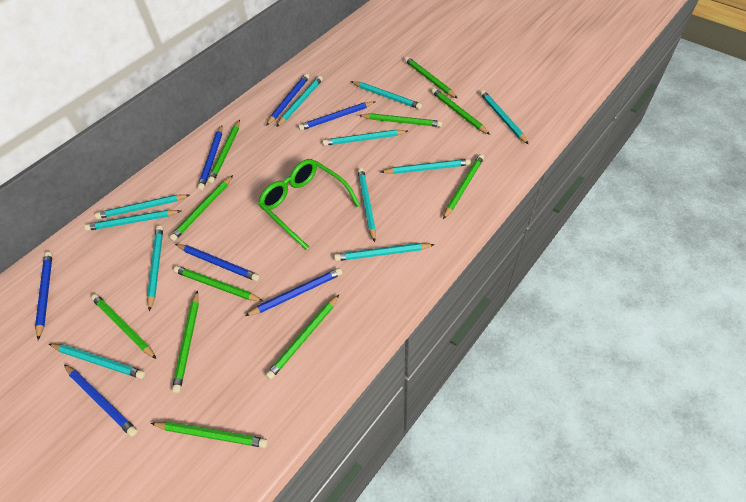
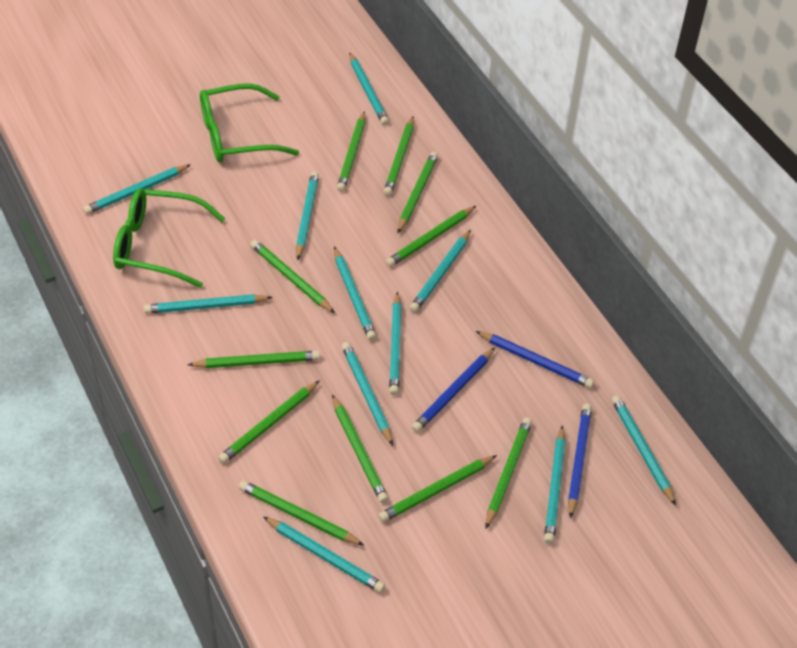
blue pencil: [35,252,52,340] [64,364,137,437] [175,244,260,281] [198,125,222,190] [245,268,342,316] [266,74,309,126] [298,101,376,131] = 7 -> [412,348,495,432] [476,331,594,388] [568,404,592,519] = 3
green glasses: [258,159,360,250] = 1 -> [113,188,225,288] [200,83,299,162] = 2

